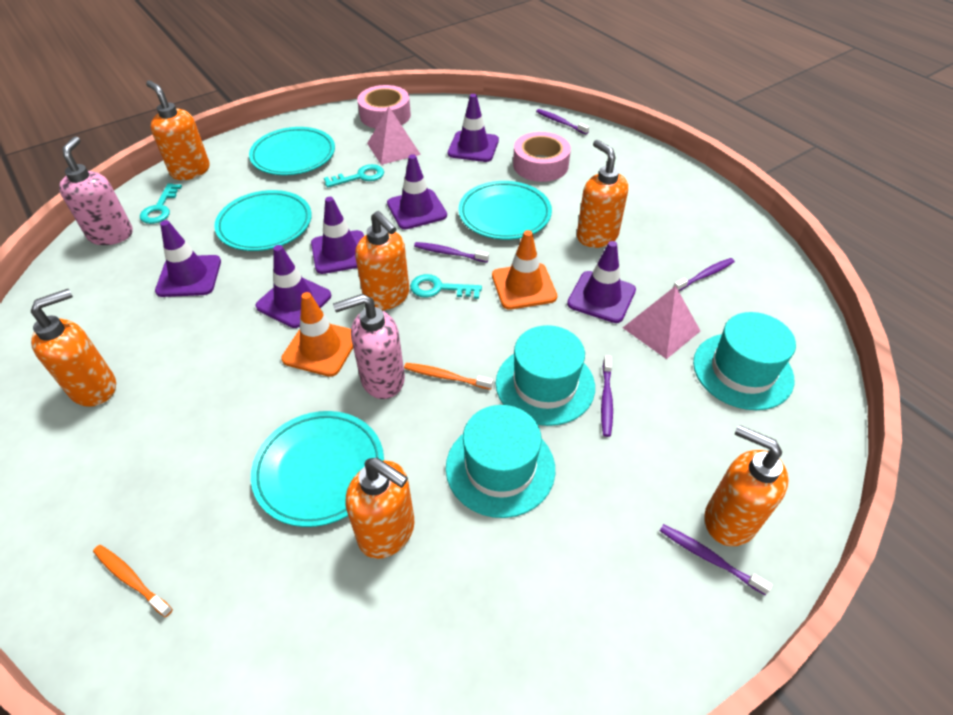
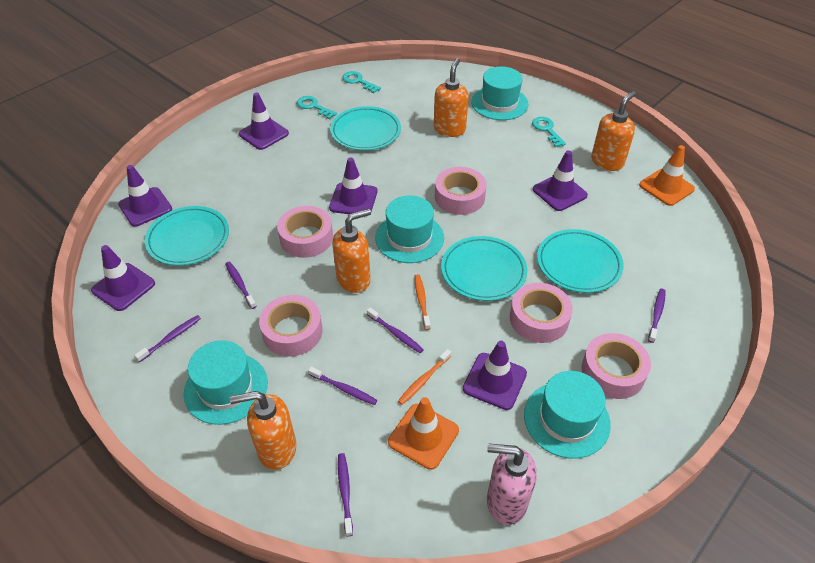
orange soap dispenser: [31,289,116,407] [146,80,210,180] [346,458,415,559] [355,211,409,310] [577,140,628,248] [705,425,789,546] = 6 -> [230,391,297,470] [332,209,371,293] [434,58,469,137] [591,91,636,171] = 4
pink pyramid: [367,107,421,165] [623,286,700,359] = 2 -> none = 0
pink soap dispenser: [59,136,133,245] [333,294,405,399] = 2 -> [487,443,537,525] = 1
pink tape: [357,85,411,129] [513,132,571,182] = 2 -> [259,295,323,356] [277,206,333,258] [435,167,487,215] [510,283,573,343] [581,333,651,399] = 5
purple toothbrush: [414,242,489,263] [536,109,589,135] [601,355,613,437] [660,524,773,595] [673,258,735,291] = 5 -> [134,315,201,362] [225,261,256,309] [308,367,377,405] [338,453,353,537] [367,308,424,353] [648,289,666,343] = 6
turquoise hat: [446,405,555,518] [496,325,595,426] [693,312,796,410] = 3 -> [184,340,268,425] [375,196,444,263] [471,66,528,120] [524,371,611,459] = 4

